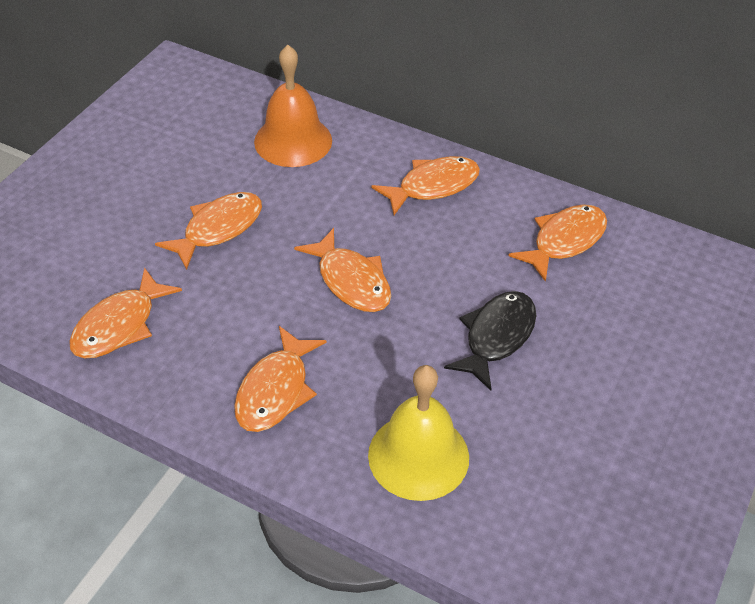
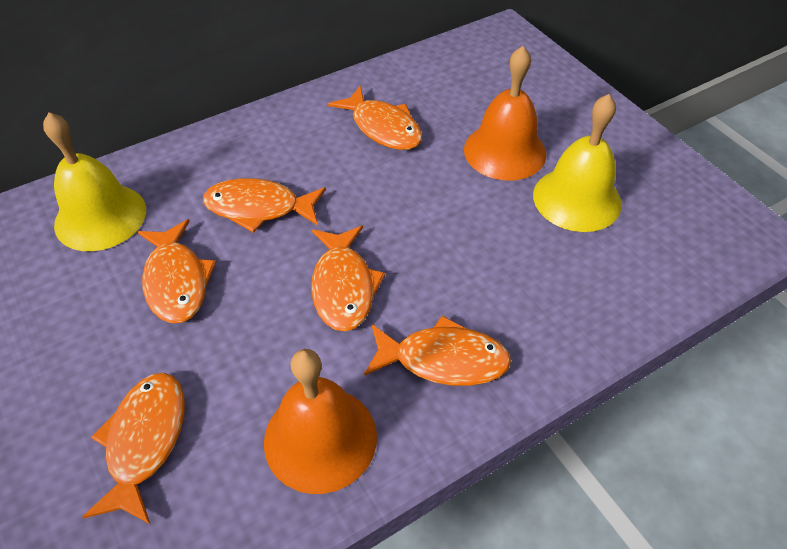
black fish: [444,291,536,390] = 1 -> none = 0
orange bell: [254,45,332,167] = 1 -> [264,349,377,494] [464,46,546,181] = 2
yellow bell: [368,365,469,501] = 1 -> [43,112,146,251] [533,94,622,232] = 2

